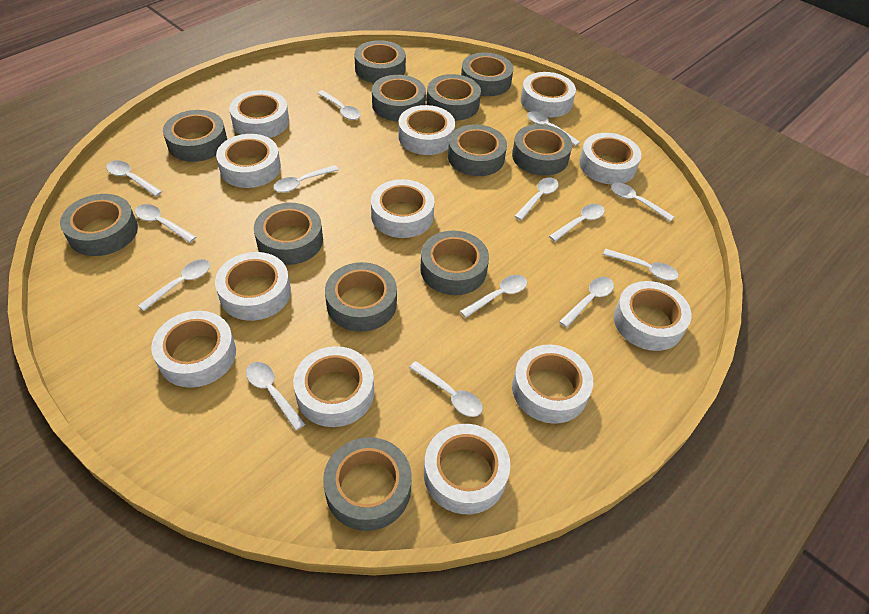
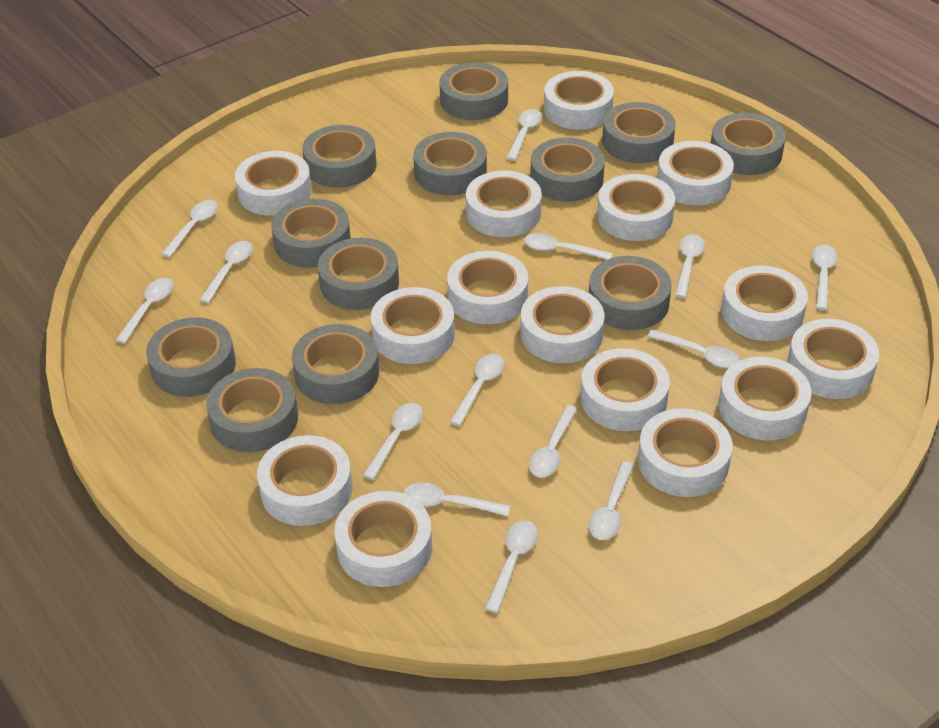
white tape: [151,311,236,388] [215,252,291,321] [216,134,281,188] [229,90,289,138] [293,346,374,427] [371,179,435,238] [398,105,455,155] [424,424,510,514] [512,345,593,424] [521,72,576,117] [579,133,641,184] [614,281,692,351] = 12 -> [235,151,312,216] [257,435,353,526] [334,491,432,587] [371,287,455,364] [447,251,528,324] [466,170,542,237] [520,286,604,363] [544,71,614,130] [580,348,670,431] [597,174,675,241] [638,408,732,497] [657,141,734,205] [718,357,811,440] [721,266,808,341] [787,319,879,399] = 15

